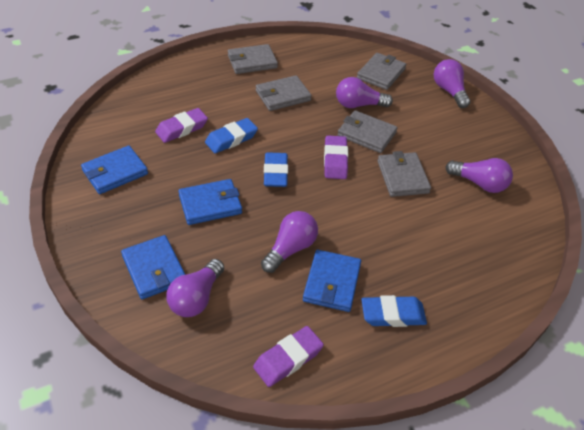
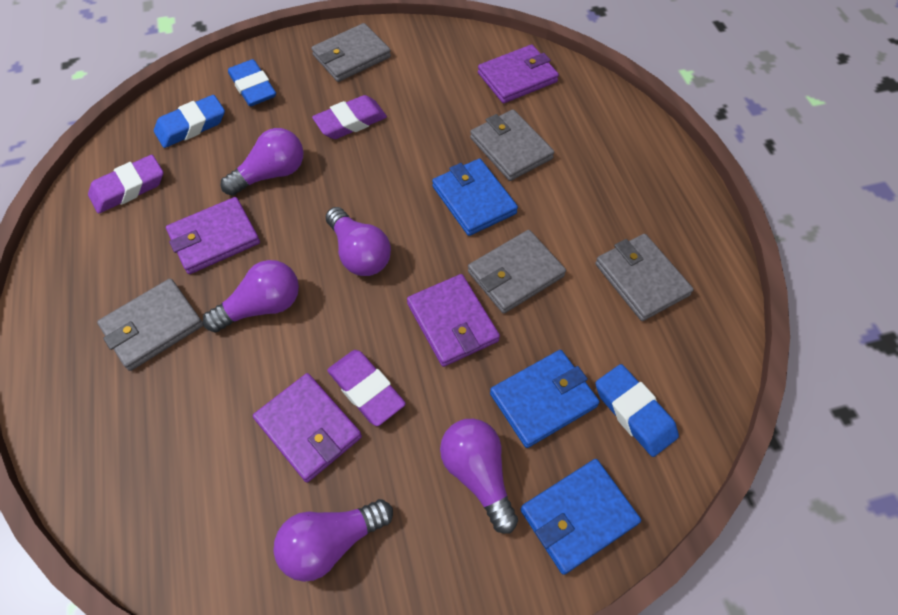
blue wallet: [81,146,148,194] [121,235,185,299] [178,179,242,225] [303,250,361,312] = 4 -> [432,158,518,236] [490,350,600,448] [520,459,641,575] = 3
purple wallet: none = 0 -> [166,197,260,274] [253,373,362,482] [407,274,500,367] [478,45,559,103] = 4

